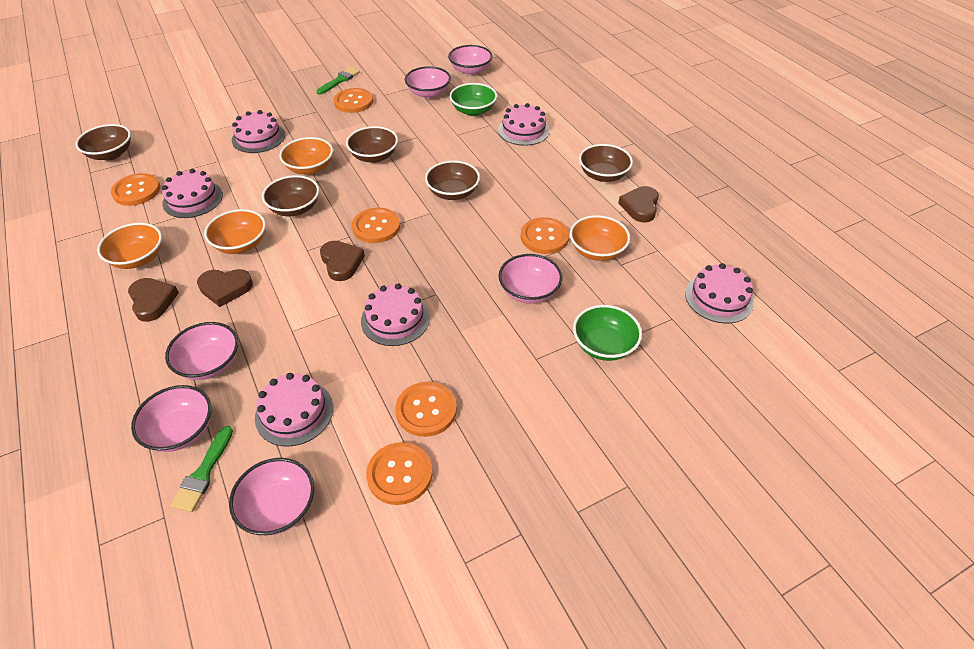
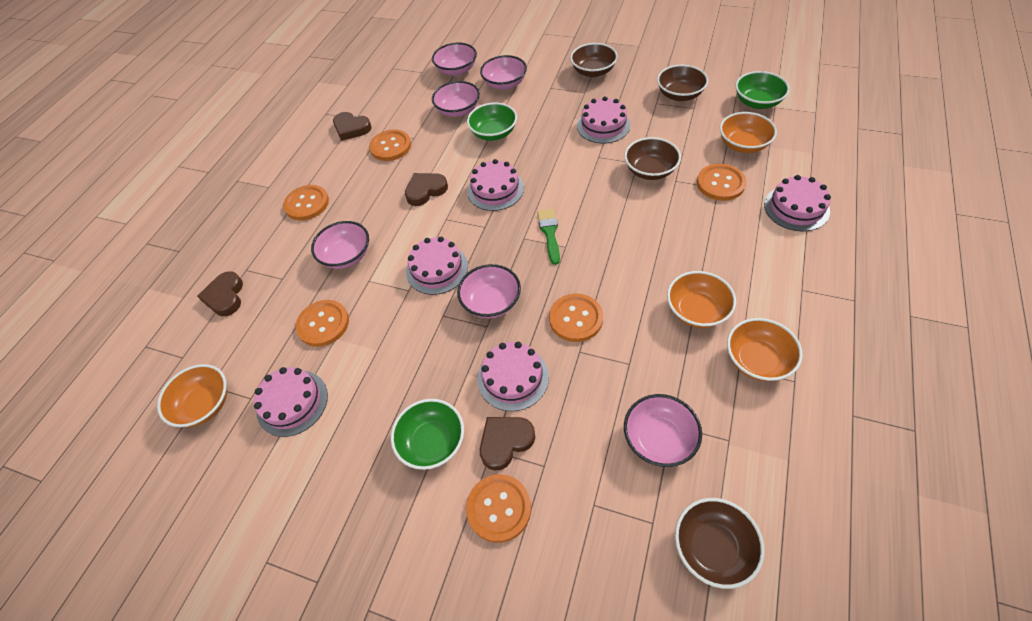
brown bowl: [75,124,131,160] [262,175,319,216] [346,126,398,163] [425,160,480,200] [579,144,633,182] = 5 -> [570,43,618,77] [624,137,681,180] [657,64,708,101] [675,498,765,589] = 4
green bowl: [449,83,497,116] [573,305,642,361] = 2 -> [391,399,464,470] [467,103,517,141] [735,71,790,109] = 3
green brush: [171,426,233,512] [316,67,360,95] = 2 -> [537,208,560,265] = 1

